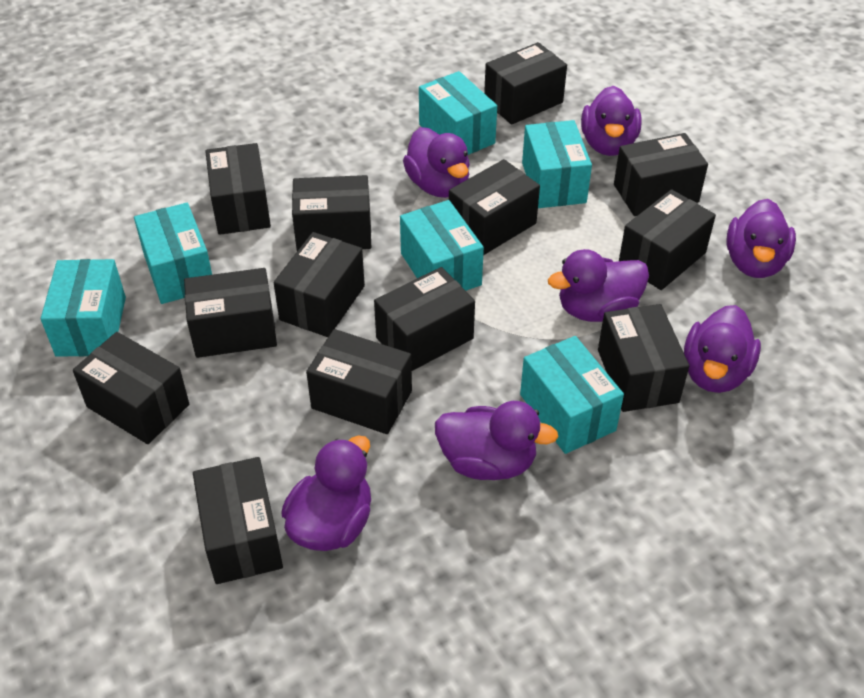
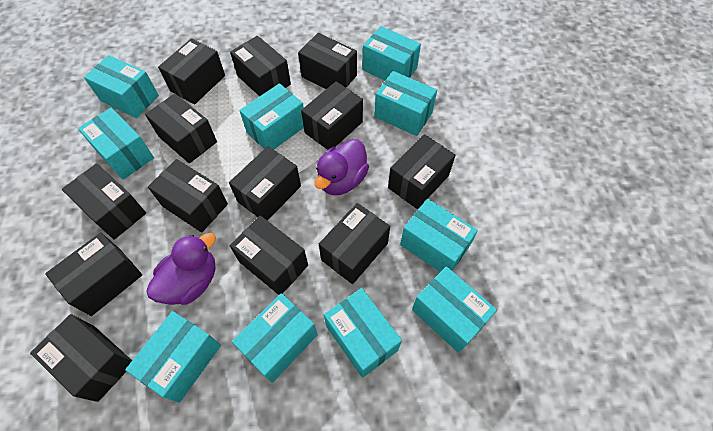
purple duck: [281,435,371,551] [403,127,470,198] [435,401,558,480] [548,249,649,322] [581,86,642,156] [684,305,761,393] [726,199,796,278] = 7 -> [147,233,216,305] [314,139,369,195] = 2
turquoise box: [41,259,126,357] [134,203,212,304] [400,200,484,291] [419,71,497,155] [520,336,624,454] [522,120,592,208] = 6 -> [78,108,154,179] [84,55,159,118] [125,311,221,403] [232,293,318,383] [239,83,304,150] [324,288,402,378] [363,26,421,80] [374,71,437,136] [400,199,478,272] [412,266,497,353] = 10

